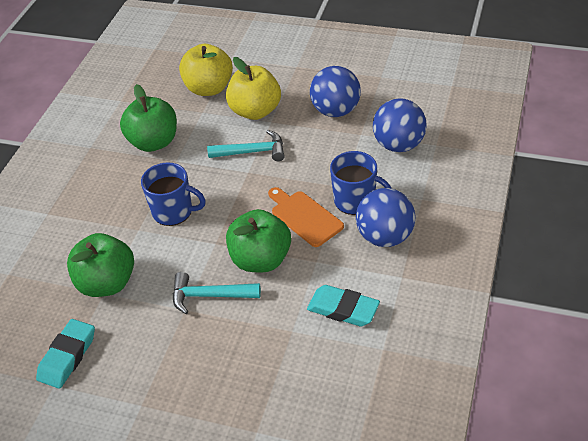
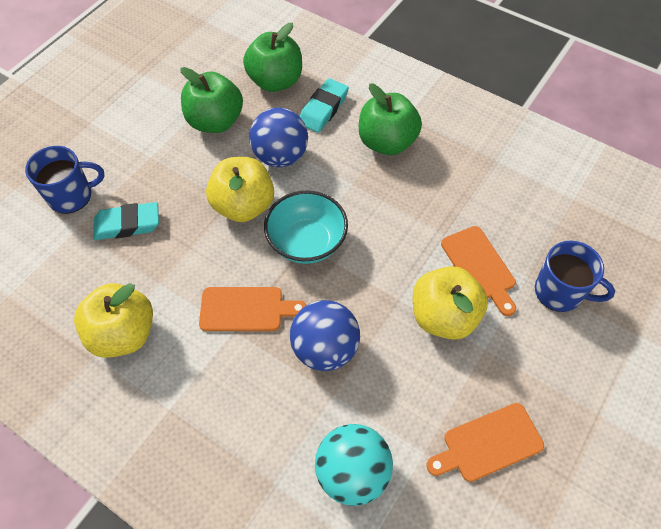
blue ball: [310,66,361,117] [356,188,415,247] [373,98,427,152] = 3 -> [249,108,308,167] [290,300,360,371] = 2
orange cutting board: [268,187,344,247] = 1 -> [199,287,306,331] [426,403,544,482] [441,226,516,316] = 3
turquoise ball: none = 0 -> [315,424,393,506] = 1
turquoise bowl: none = 0 -> [264,190,348,264] = 1
turquoise hammer: [173,272,261,314] [207,130,285,161] = 2 -> none = 0
yellow apple: [179,44,233,96] [226,57,281,120] = 2 -> [74,283,153,358] [206,157,274,222] [413,266,488,340] = 3

